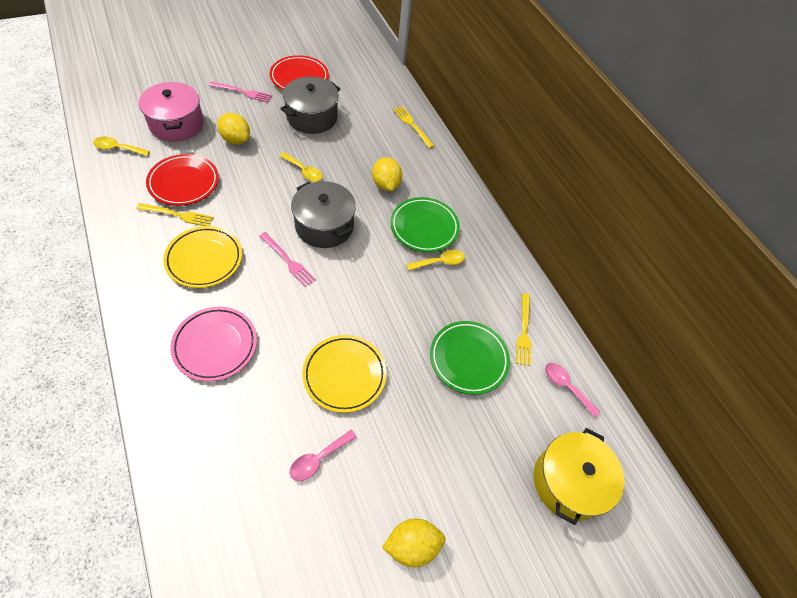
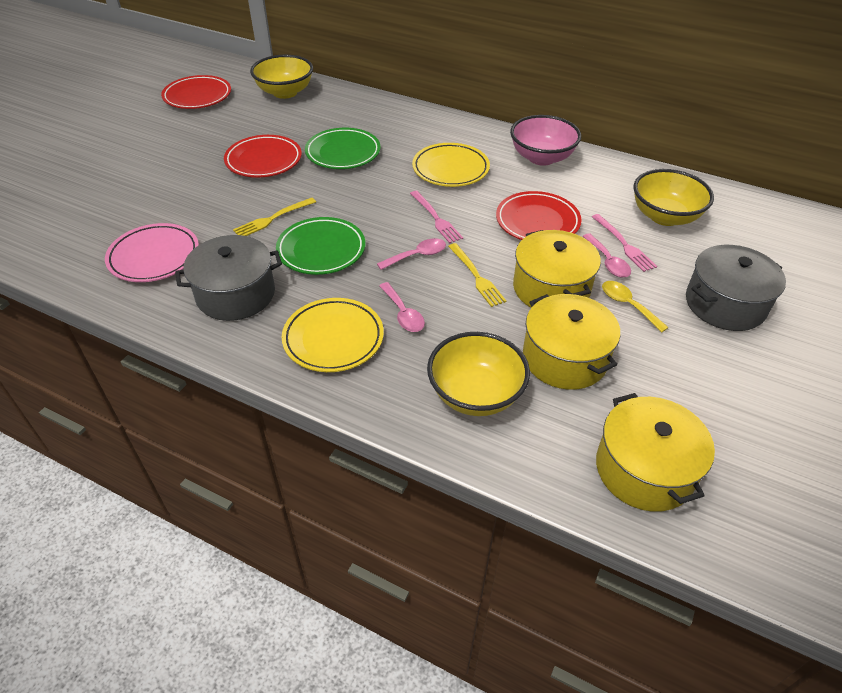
pink bowl: none = 0 -> [510,115,581,166] = 1
pink pot: [139,82,204,142] = 1 -> none = 0
pink spoon: [290,430,357,481] [545,363,600,417] = 2 -> [377,238,446,270] [379,282,425,332] [583,233,631,278] = 3
red plate: [146,154,219,206] [270,55,329,90] = 2 -> [161,75,231,109] [224,135,302,178] [496,191,581,240] = 3
yellow bowl: none = 0 -> [250,55,313,99] [427,332,530,416] [633,169,714,226] = 3
yellow fork: [136,203,214,226] [393,106,434,148] [516,294,531,366] = 3 -> [233,198,316,236] [448,243,506,307] = 2
yellow lemon: [217,113,250,144] [372,157,402,191] [382,518,445,567] = 3 -> none = 0
yellow pot: [534,428,624,525] = 1 -> [513,230,601,308] [523,294,620,390] [596,393,715,512] = 3
yellow spoon: [93,137,150,156] [279,152,322,182] [406,250,465,271] = 3 -> [602,281,669,333] = 1

